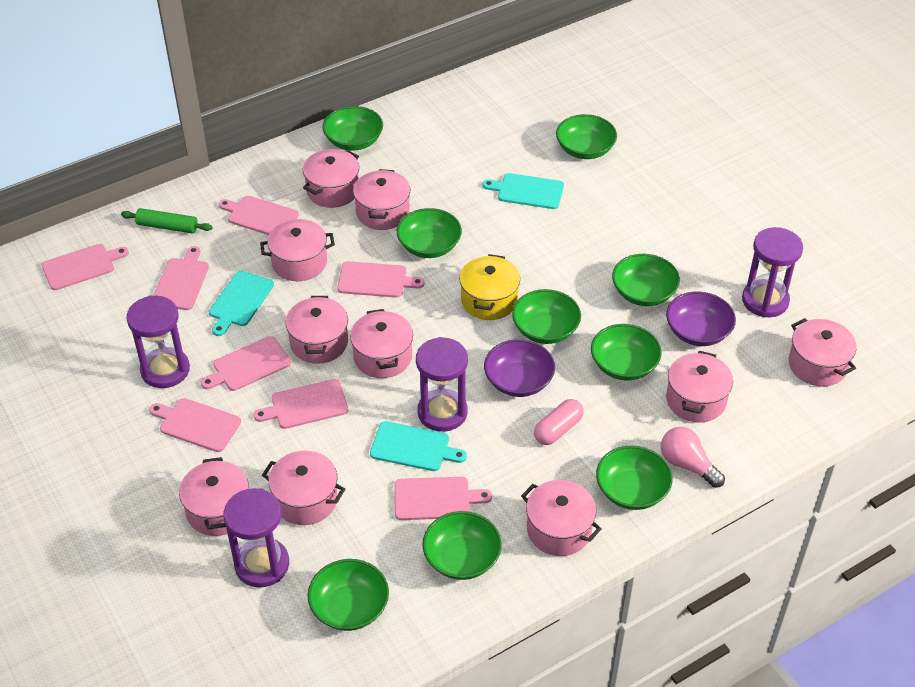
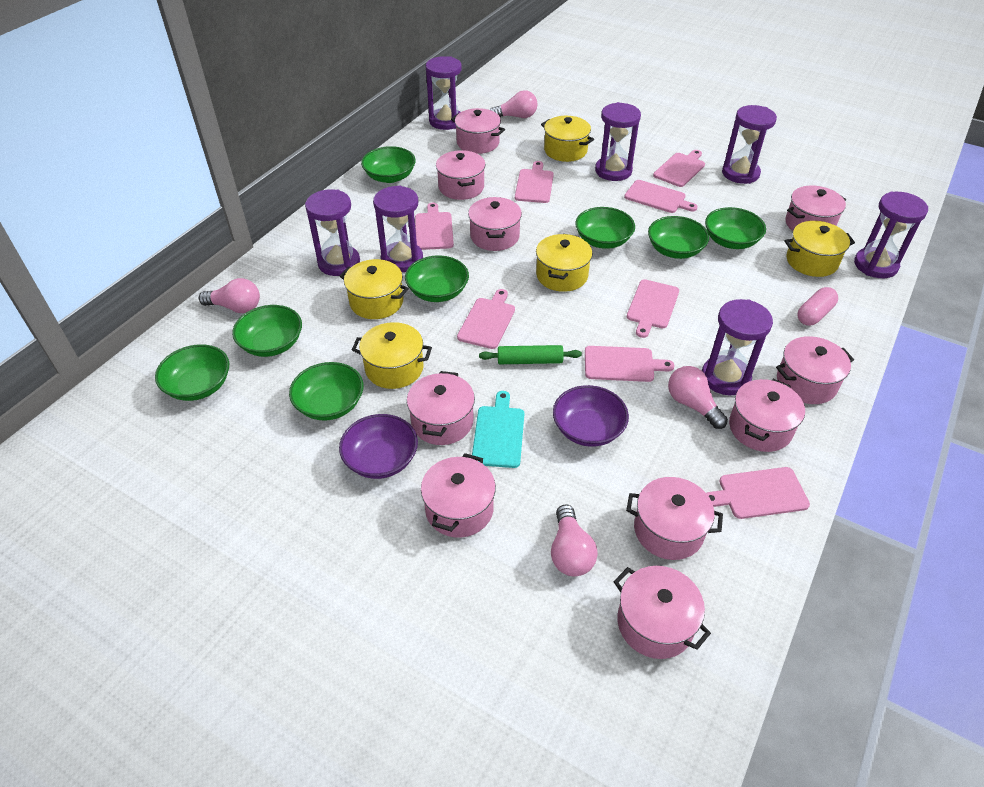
green bowl: [308,559,389,631] [322,106,383,150] [396,208,462,258] [422,511,502,580] [512,289,581,344] [556,114,617,159] [591,324,662,380] [596,446,672,510] [612,254,680,306] = 9 -> [155,344,229,401] [232,305,302,357] [289,362,363,421] [361,146,416,183] [405,255,469,302] [575,207,635,249] [648,216,709,259] [705,207,766,249] = 8
pink light bulb: [661,427,725,488] = 1 -> [199,278,260,313] [490,90,538,118] [551,504,598,576] [668,366,728,429] = 4
purple hourglass: [126,295,190,388] [224,488,289,588] [416,337,468,432] [742,227,803,318] = 4 -> [305,189,360,276] [373,186,423,272] [426,56,462,130] [595,102,641,181] [702,299,773,395] [722,105,777,184] [854,192,928,278] = 7
turquoise cutting board: [209,271,274,336] [370,421,467,471] [482,173,564,209] = 3 -> [472,391,524,468] = 1
yellow pot: [459,254,520,320] = 1 -> [340,259,409,319] [352,322,432,389] [536,234,593,292] [541,116,594,162] [784,221,855,277] = 5

